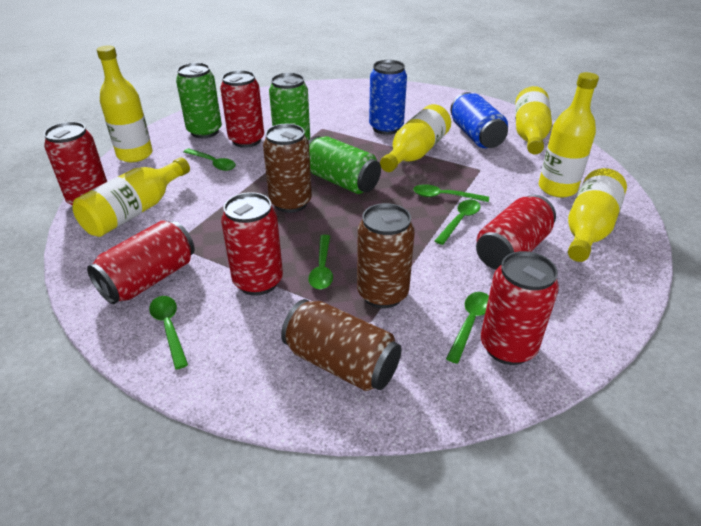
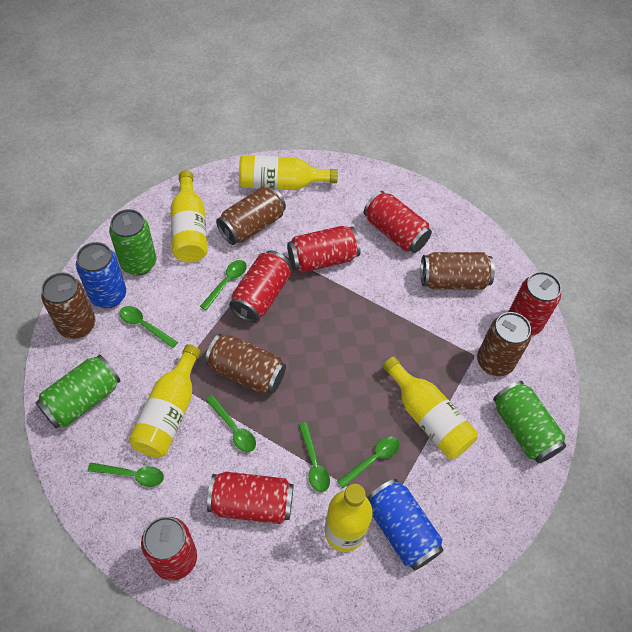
brown can: [263,124,312,213] [281,299,402,391] [357,203,415,308] = 3 -> [41,272,95,339] [205,334,286,394] [216,186,286,245] [420,252,495,289] [477,312,531,376] = 5
yellow bottle: [72,158,190,237] [97,45,153,162] [380,104,451,172] [515,86,552,154] [539,72,599,198] [568,168,627,262] = 6 -> [129,344,200,458] [171,170,207,262] [239,155,338,190] [325,484,373,552] [383,357,478,459] = 5

